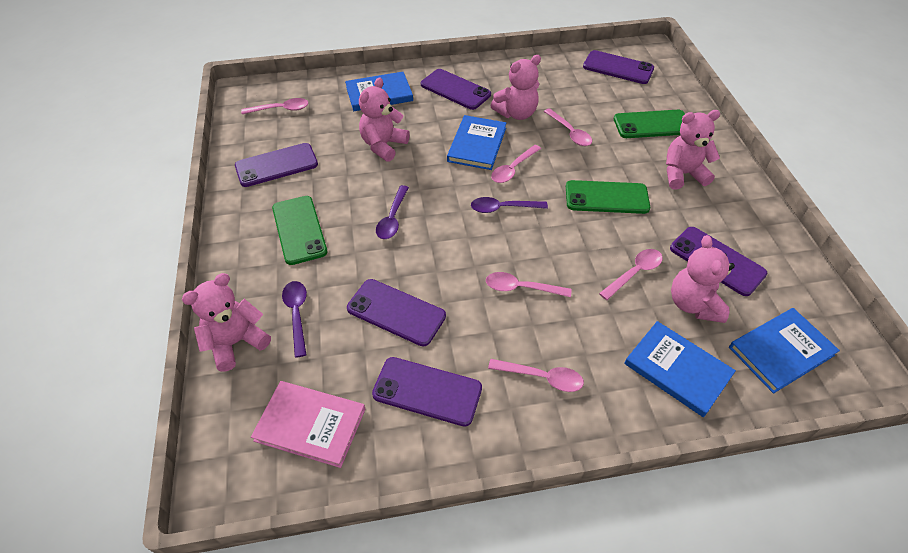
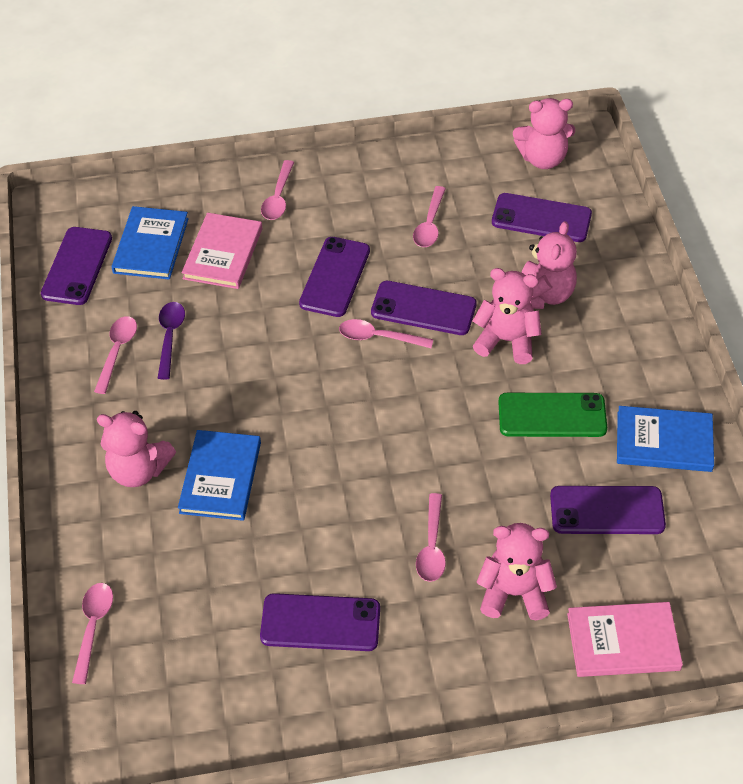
blue book: [345,72,413,111] [447,115,506,170] [624,321,736,417] [729,308,840,393] = 4 -> [112,206,189,280] [178,430,261,521] [617,406,714,472] = 3
green phone: [272,196,328,265] [566,180,650,214] [614,110,685,138] = 3 -> [498,393,607,437] = 1
pink book: [251,381,366,468] = 1 -> [182,213,262,289] [567,602,683,677] = 2
purple spoon: [282,281,307,358] [376,185,409,239] [471,197,548,213] = 3 -> [158,302,185,380] = 1

